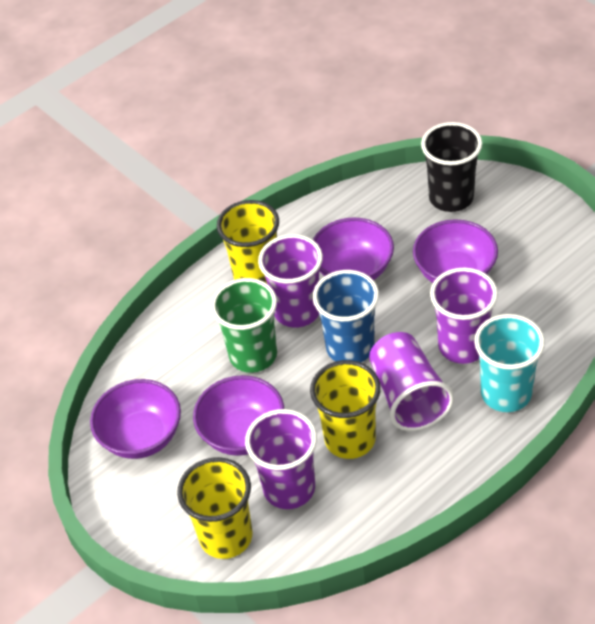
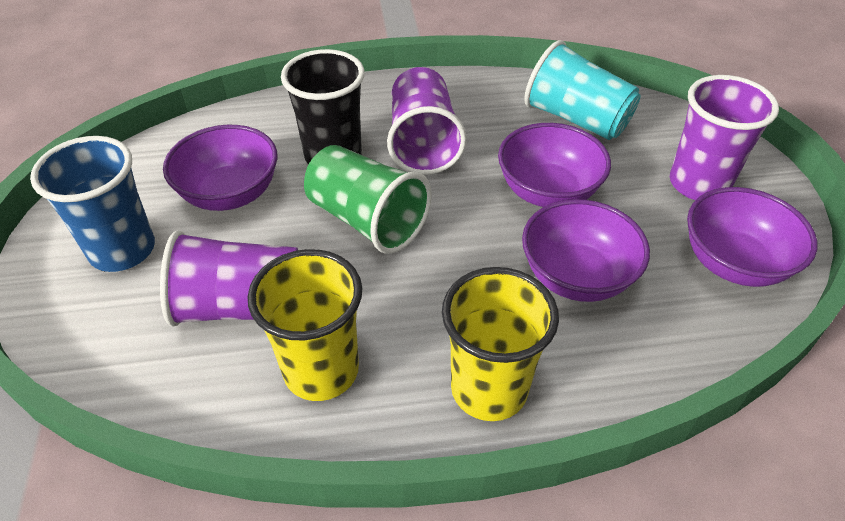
purple cup: [245,409,317,509] [258,234,323,328] [369,332,454,431] [430,267,498,364] = 4 -> [160,230,298,327] [387,67,466,175] [670,75,779,200] = 3
yellow cup: [177,457,252,559] [217,200,279,283] [310,360,381,459] = 3 -> [248,249,362,401] [442,267,559,421] = 2

